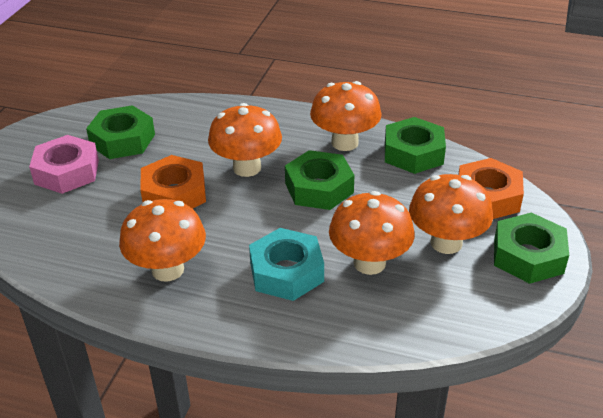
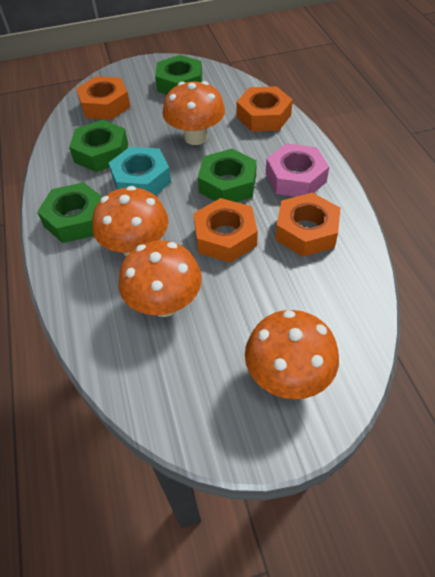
orange mushroom: [119,199,206,282] [208,103,282,177] [310,81,382,151] [329,191,415,275] [409,174,493,254] = 5 -> [92,186,168,256] [119,240,202,317] [163,81,225,145] [245,310,339,399] = 4
orange nut: [140,155,206,209] [458,158,524,219] = 2 -> [76,76,130,120] [193,198,258,263] [236,86,293,132] [275,193,340,257] = 4

